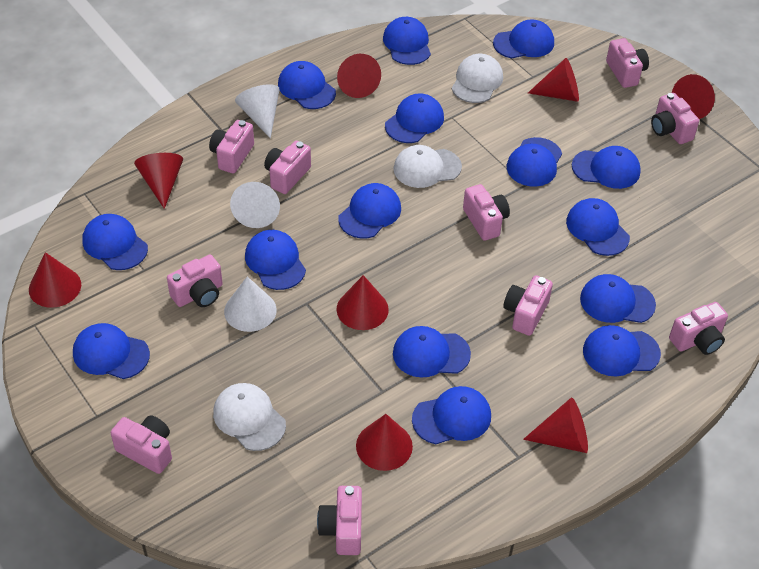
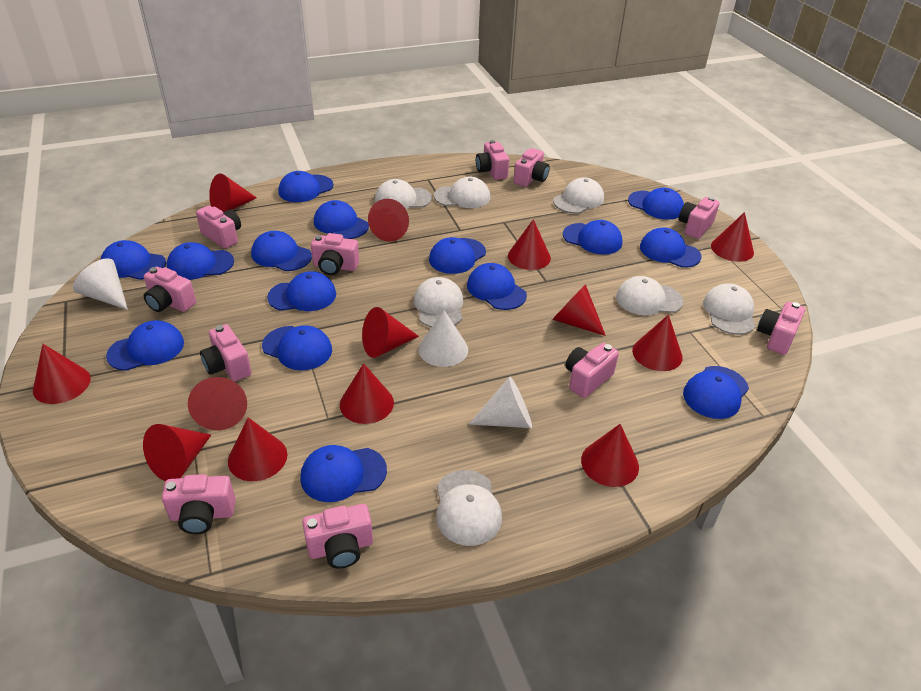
pink camera: [111,415,172,474] [167,255,223,307] [209,120,254,174] [264,141,311,194] [317,486,362,555] [463,184,510,241] [503,275,553,336] [606,38,649,88] [651,93,699,144] [669,302,728,355] = 10 -> [144,267,196,312] [162,474,236,534] [196,206,241,249] [200,324,252,382] [302,504,373,569] [311,233,359,275] [476,140,509,180] [514,148,550,187] [565,343,619,398] [679,197,720,239] [757,302,805,355] = 11
red cone: [29,252,81,308] [134,153,183,209] [337,54,381,98] [337,275,389,330] [356,414,413,471] [523,397,588,453] [528,58,579,102] [672,74,715,119] = 8 -> [33,344,91,404] [143,424,211,481] [188,377,247,430] [209,173,257,212] [228,417,287,481] [340,363,394,424] [362,307,419,358] [368,199,409,242] [508,219,551,270] [552,284,606,336] [581,424,639,487] [632,315,683,371] [711,212,754,262] = 13
white cap: [213,383,286,451] [393,145,462,188] [452,54,503,103] = 3 -> [375,179,432,209] [414,277,463,327] [434,176,490,208] [436,470,502,546] [553,177,604,214] [616,276,684,315] [703,283,756,335] = 7

